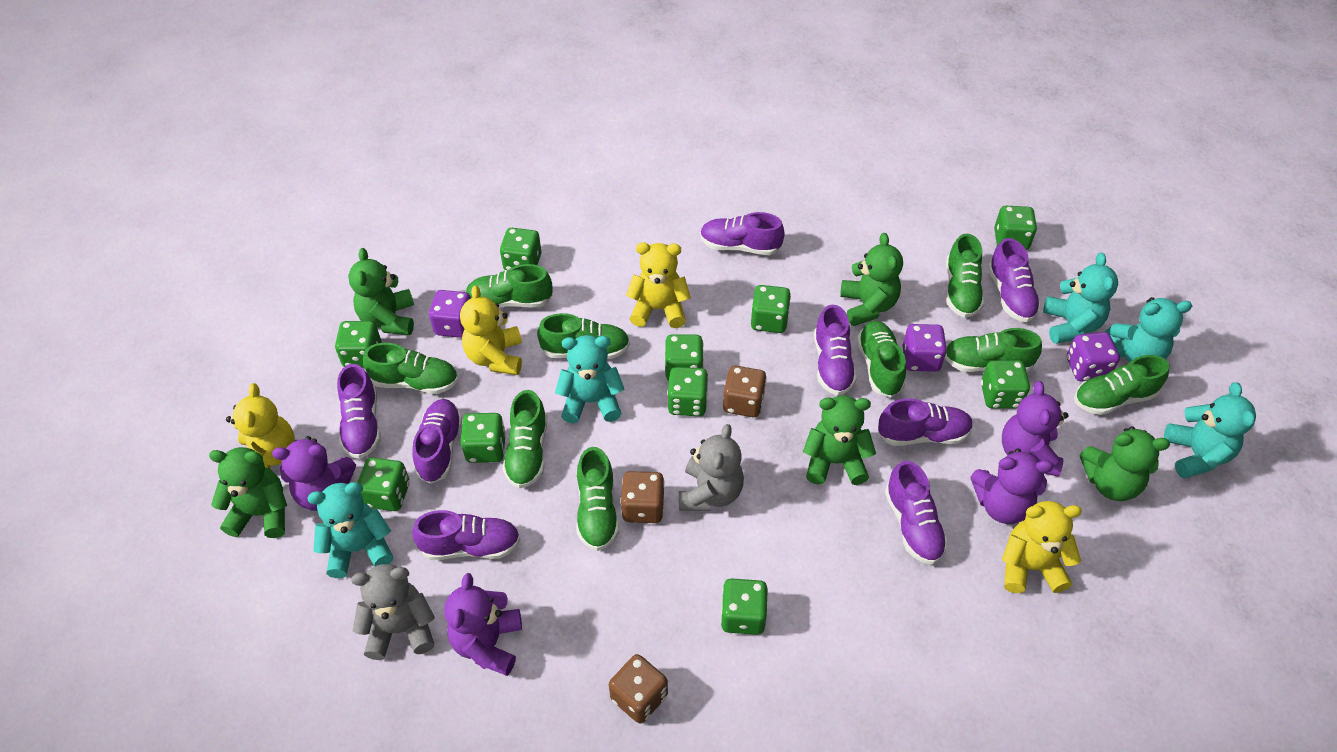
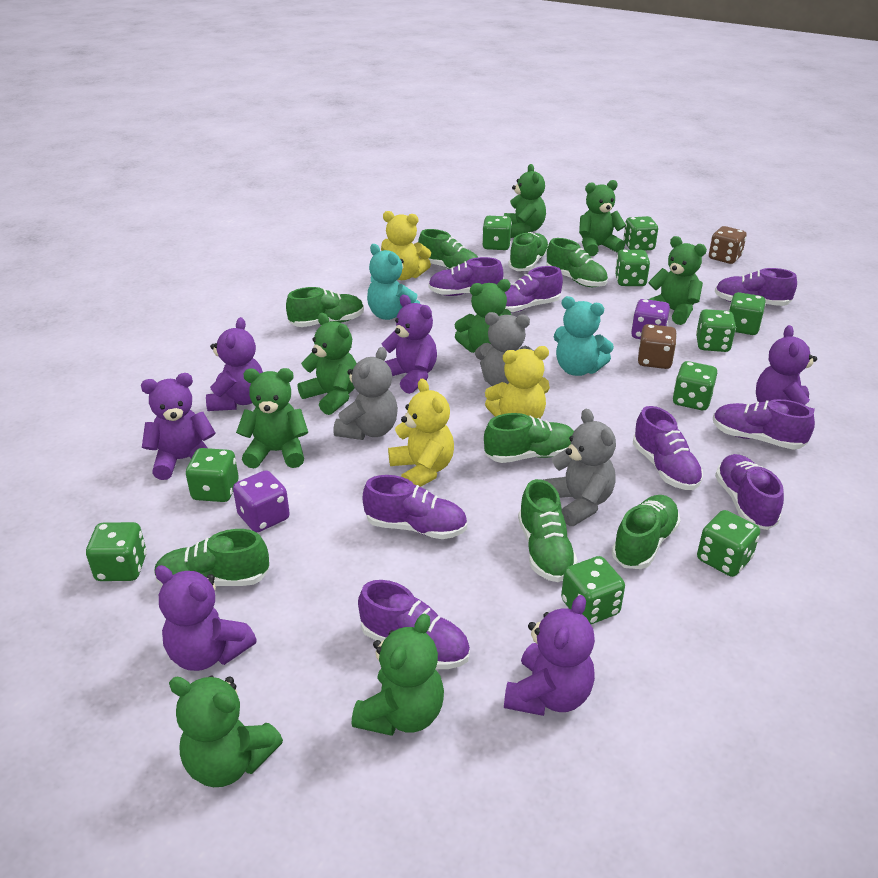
brown dice: [609,654,668,723] [620,471,664,523] [723,366,767,417] = 3 -> [638,324,677,369] [709,226,747,264] = 2
green shoe: [363,343,458,394] [466,264,553,308] [503,390,547,489] [537,313,630,359] [576,447,619,551] [857,321,906,397] [945,328,1042,372] [946,234,984,318] [1074,355,1169,415] = 9 -> [154,529,269,586] [286,287,364,327] [418,229,478,269] [484,413,574,463] [508,232,549,271] [518,479,578,582] [546,238,608,287] [612,495,681,569] = 8
green teddy bear: [209,447,287,538] [348,248,414,335] [803,395,876,485] [840,233,903,326] [1080,426,1170,501] = 5 -> [169,676,283,787] [236,368,308,469] [298,313,357,415] [352,613,444,736] [455,279,511,353] [504,164,546,238] [579,180,626,256] [648,236,707,325] = 8
grey teddy bear: [351,564,435,660] [679,424,744,511] = 2 -> [333,347,398,440] [475,312,534,386] [543,409,616,526] = 3
purple dice: [429,290,471,338] [902,324,947,372] [1067,332,1120,381] = 3 -> [233,470,290,532] [631,299,670,339] = 2
purple teddy bear: [272,436,356,511] [444,573,522,676] [970,448,1054,524] [1002,381,1069,477] = 4 -> [141,373,216,480] [155,565,257,671] [206,317,263,411] [382,295,437,394] [504,595,595,716] [756,325,817,412] = 6
turquoise teddy bear: [307,482,393,578] [555,335,625,424] [1043,253,1118,344] [1105,297,1192,362] [1164,382,1256,479] = 5 -> [367,244,420,320] [554,296,614,376] = 2
yellow teddy bear: [226,383,295,470] [460,285,522,375] [626,242,691,328] [1002,501,1082,593] = 4 -> [381,211,431,280] [388,379,454,487] [485,346,550,418] = 3

